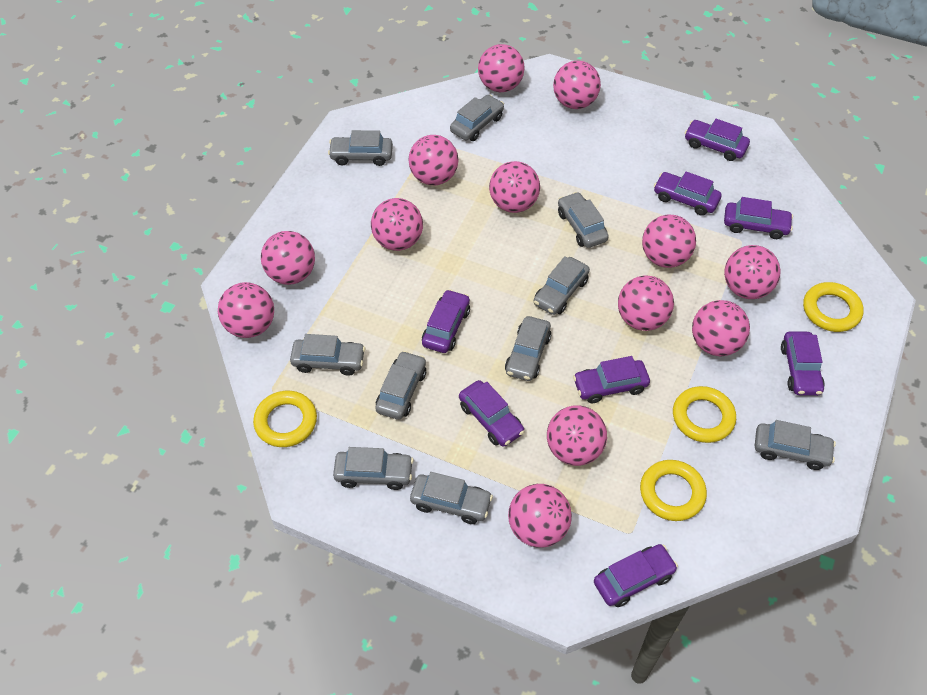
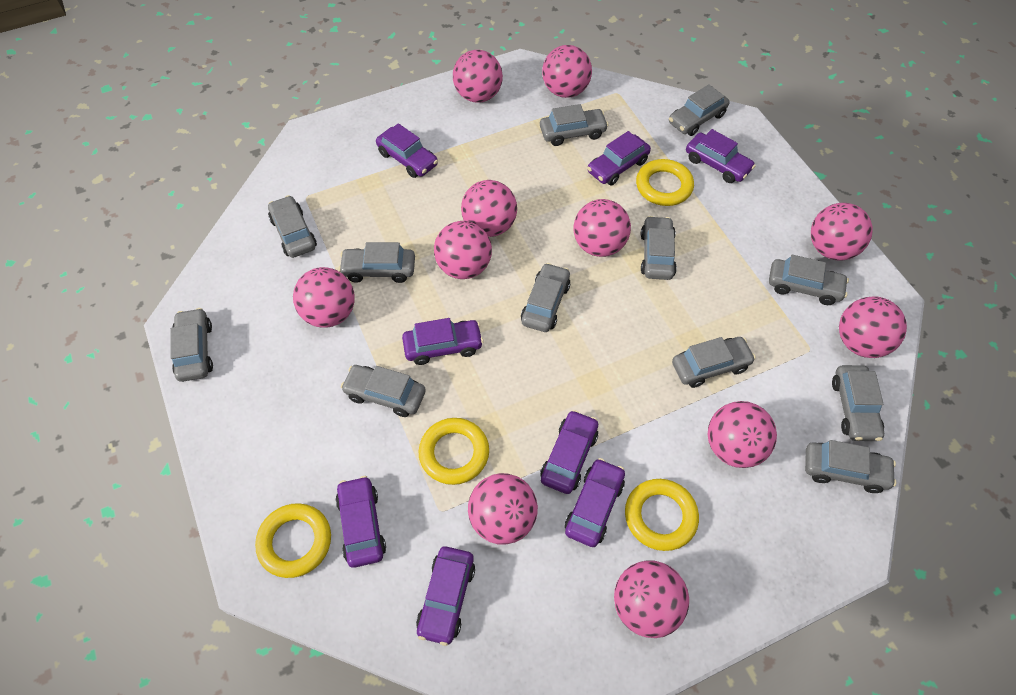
grey car: [290,334,365,376] [328,130,393,166] [333,447,414,490] [375,351,426,420] [410,472,493,524] [450,95,504,141] [505,316,551,381] [534,256,590,315] [558,192,609,248] [755,420,836,470] = 10 -> [171,308,213,382] [268,195,317,258] [338,242,415,283] [341,365,426,417] [521,263,571,332] [540,104,608,146] [641,216,677,280] [669,84,729,136] [672,337,756,388] [769,255,849,305] [805,440,897,493] [832,365,884,441] = 12
pink ball: [218,282,274,338] [261,231,315,285] [371,198,423,251] [409,135,459,185] [478,44,525,92] [489,161,540,213] [508,484,572,548] [547,405,607,466] [553,60,601,109] [618,275,674,331] [642,215,696,268] [692,300,750,356] [724,245,781,299] = 13 -> [293,267,355,328] [434,221,492,279] [453,50,503,103] [461,180,517,237] [468,473,538,545] [542,45,592,98] [574,199,631,257] [614,560,689,638] [708,401,777,468] [811,203,873,261] [839,296,907,358] = 11

